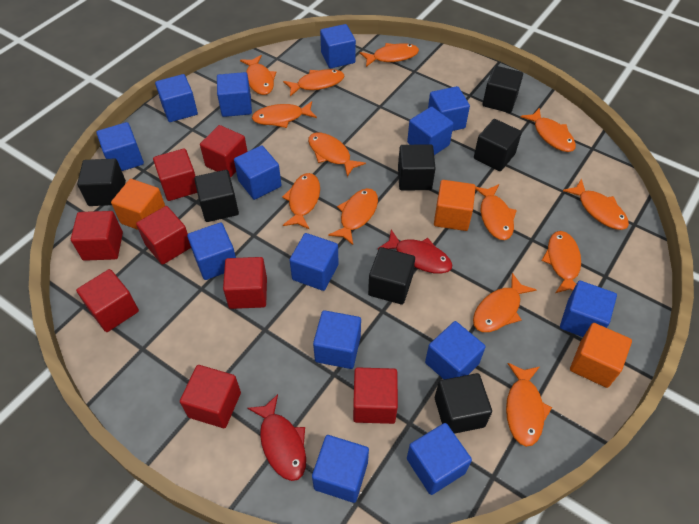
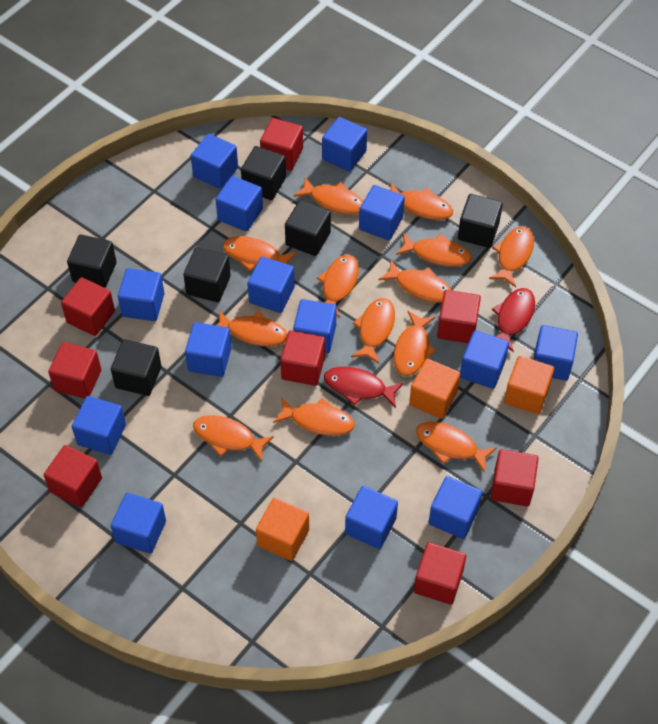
black cube: [77,159,126,206] [194,170,239,222] [368,247,415,305] [398,145,436,190] [435,373,492,434] [474,119,522,171] [483,66,523,113] = 7 -> [67,235,117,288] [111,339,162,396] [183,247,231,302] [241,146,286,200] [285,200,331,256] [458,194,503,248] = 6

